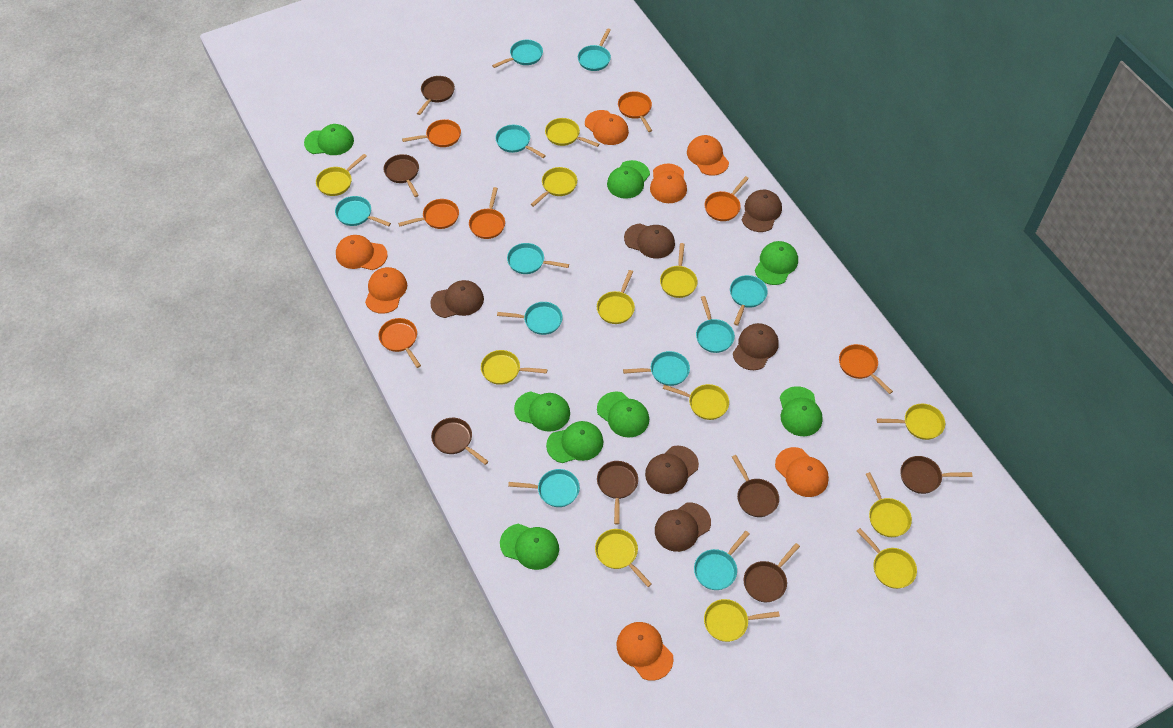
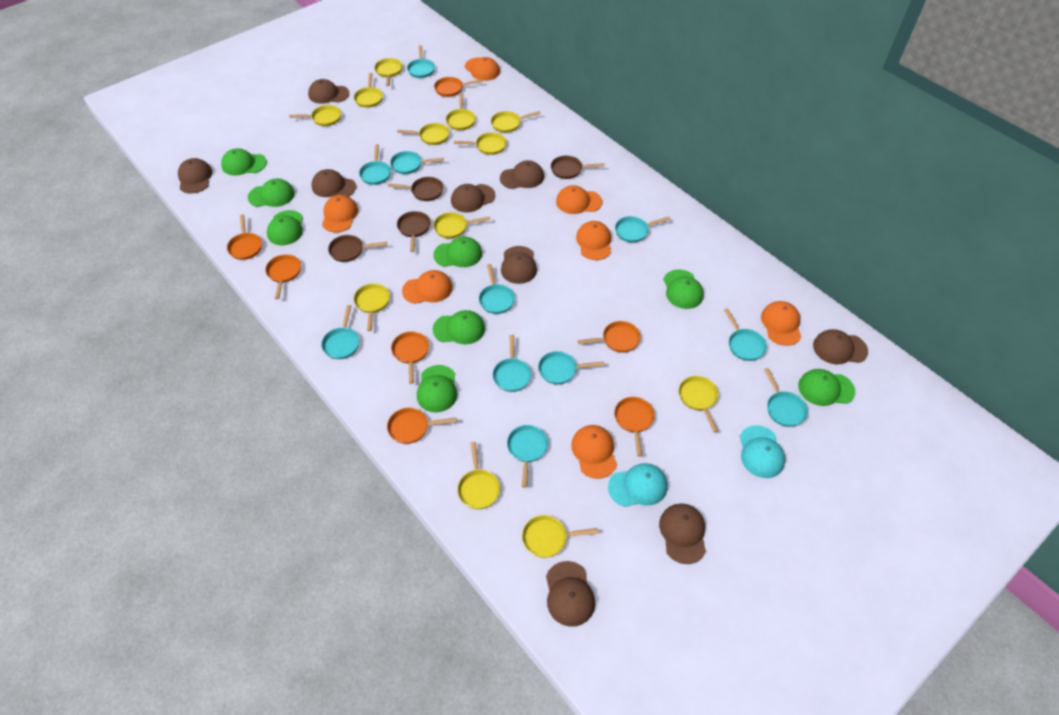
brown cap: [430,280,484,318] [624,223,675,258] [645,446,699,494] [655,503,711,552] [733,323,779,370] [742,190,782,232] = 6 -> [178,158,212,193] [308,79,349,104] [312,169,356,197] [451,184,495,213] [500,160,544,189] [501,246,537,284] [546,561,595,627] [659,504,706,564] [813,329,868,364] = 9
brown pan: [384,154,419,197] [417,76,455,115] [431,418,489,465] [597,461,638,524] [732,455,779,517] [744,543,800,602] [900,456,972,494] = 7 -> [328,235,387,262] [388,177,443,201] [397,211,430,252] [551,156,605,179] = 4
turquoise cap: none = 0 -> [608,463,668,507] [740,425,785,478] = 2

